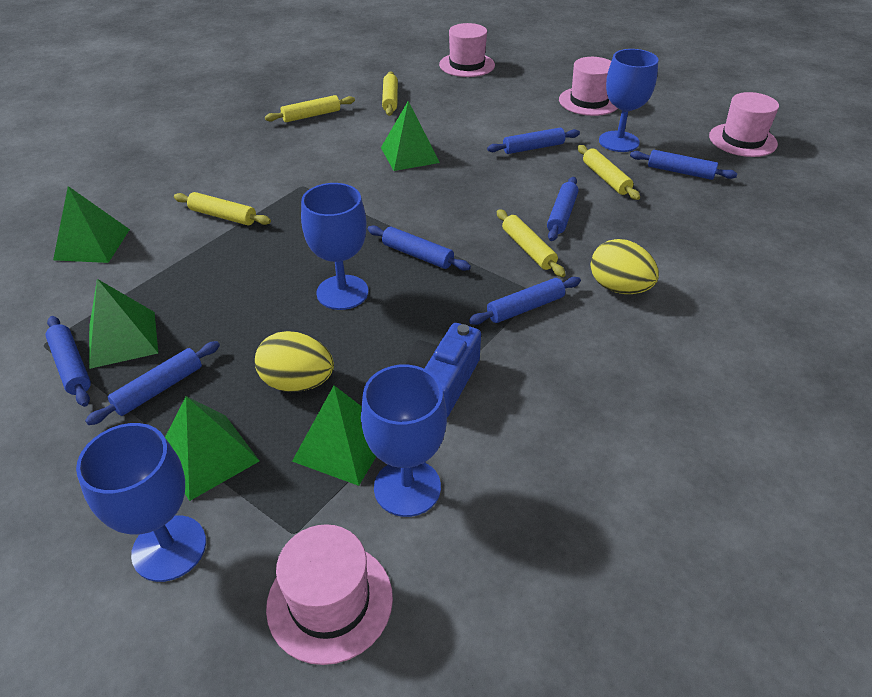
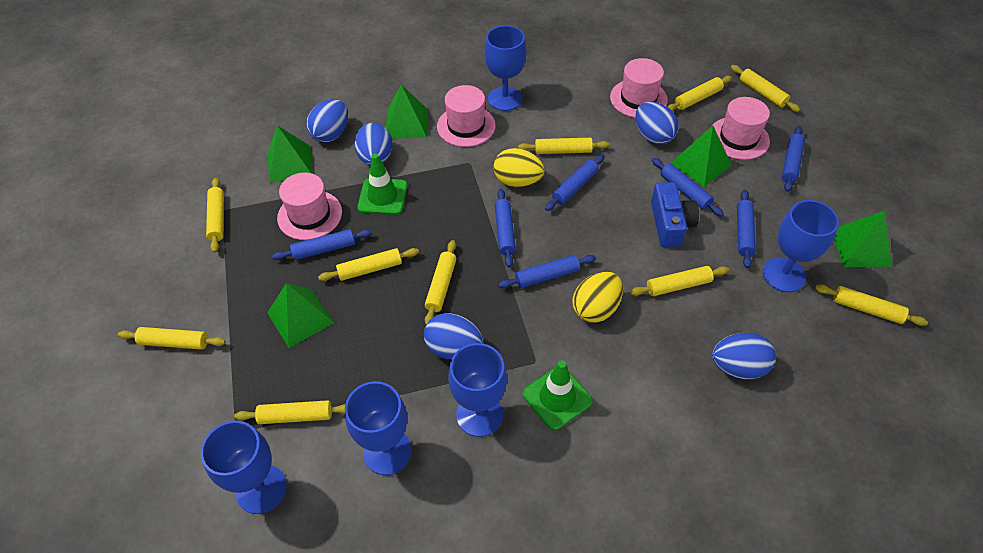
blue egg: none = 0 -> [306,99,348,142] [354,123,392,166] [424,313,483,359] [635,102,679,145] [712,333,776,379] = 5
blue goblet: [76,423,206,582] [301,183,368,310] [361,365,447,517] [599,49,659,152] = 4 -> [200,421,287,514] [345,381,412,475] [448,343,507,437] [484,25,526,111] [763,200,839,292] = 5
green traffic cone: none = 0 -> [357,153,407,215] [523,360,593,430] = 2
yellow rolling pin: [174,192,271,226] [265,95,355,122] [382,71,398,116] [497,209,566,277] [578,145,640,200] = 5 -> [118,327,226,350] [206,178,224,253] [234,400,345,424] [318,248,419,281] [425,240,456,325] [518,138,609,154] [630,266,729,296] [667,76,732,111] [731,65,800,112] [815,284,928,326] = 10

